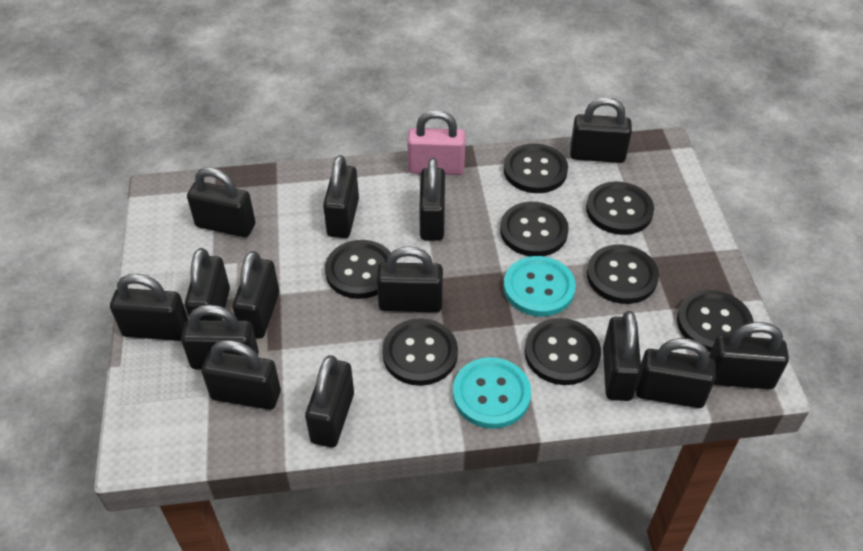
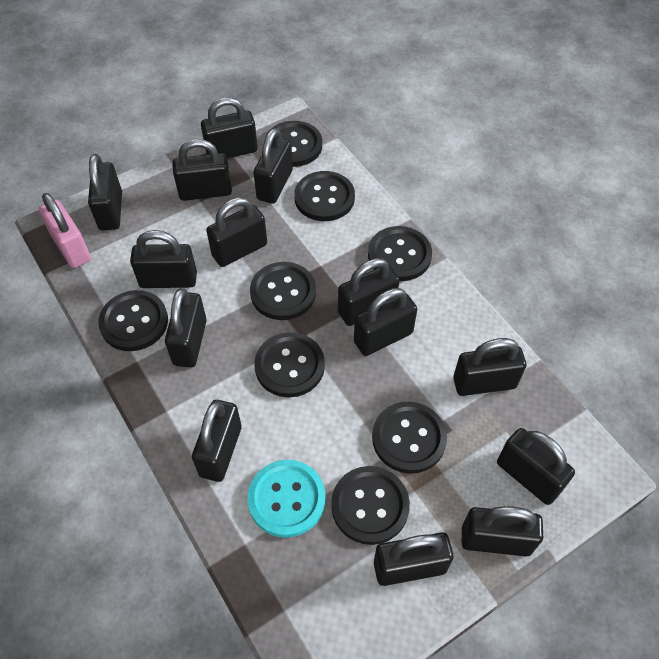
turquoise button: [453,357,531,429] [504,256,576,316] = 2 -> [247,460,325,538] = 1

